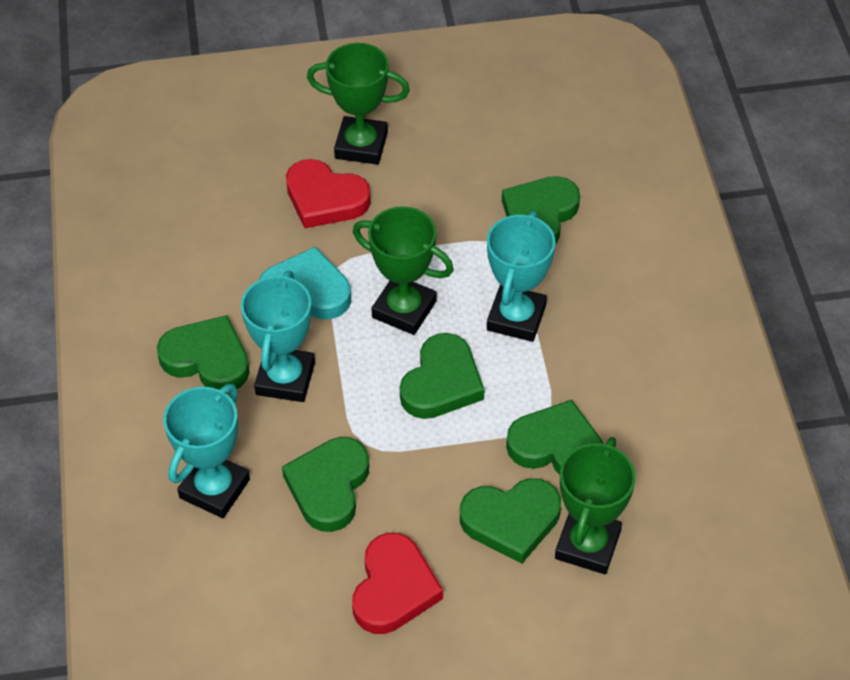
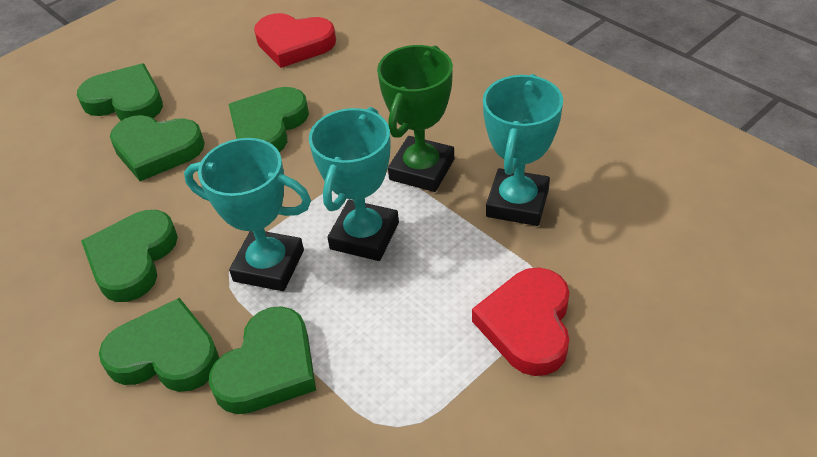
green trophy: [307,43,410,165] [353,206,454,335] [555,437,636,574] = 3 -> [377,45,454,192] = 1
turquoise heart: [258,247,351,319] = 1 -> none = 0

